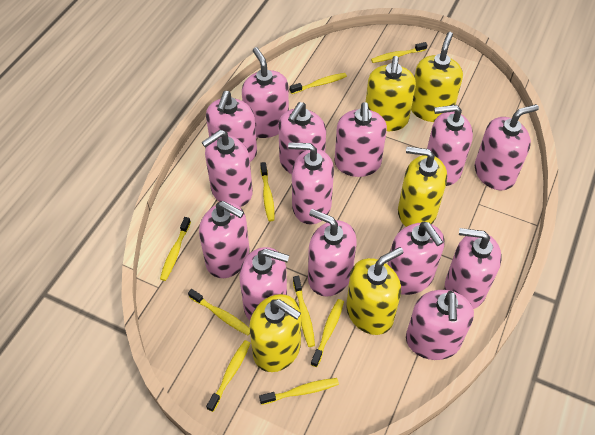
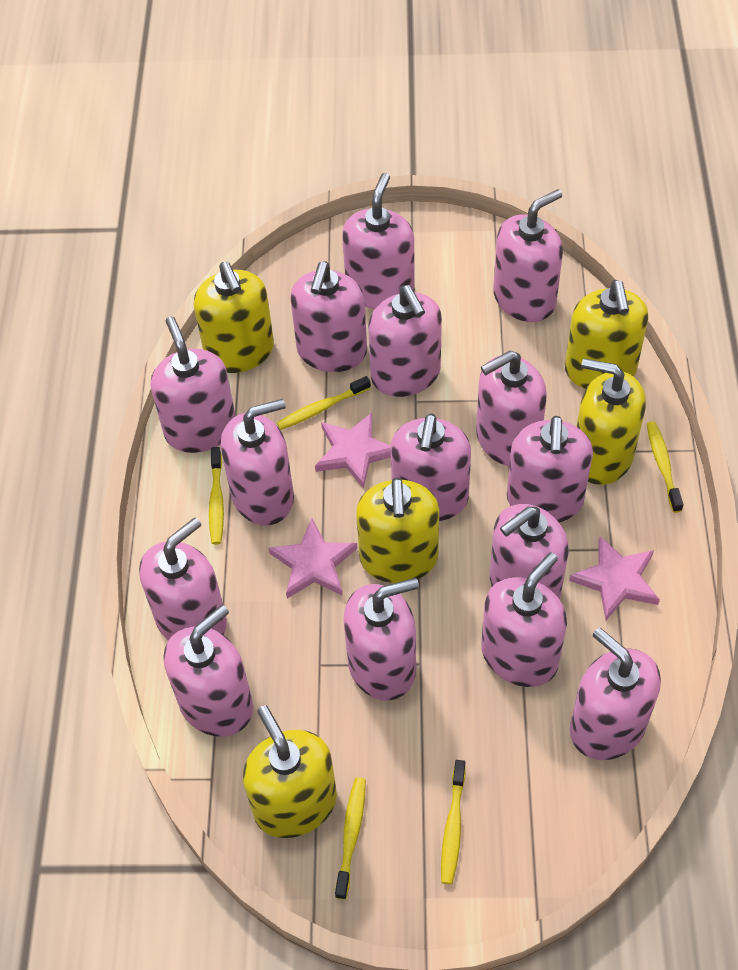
pink soap dispenser: [199,201,250,278] [202,130,253,207] [206,91,257,162] [240,247,289,320] [242,47,289,138] [278,102,326,174] [288,142,334,224] [308,209,357,297] [334,102,387,177] [388,222,444,295] [406,290,474,360] [427,105,473,186] [445,228,501,309] [475,104,539,190] = 14 -> [139,518,227,640] [151,316,236,453] [164,605,253,737] [221,399,294,526] [290,261,367,372] [342,173,415,309] [343,578,419,701] [368,285,442,397] [391,414,471,521] [476,351,547,466] [481,553,567,687] [490,504,569,599] [493,189,563,322] [507,416,593,522] [570,628,661,760] = 15
pink star: none = 0 -> [269,518,358,598] [315,413,391,489] [569,536,660,620] = 3
yellow toothbrush: [160,217,191,281] [188,289,250,335] [206,340,251,412] [259,378,339,405] [260,162,275,222] [290,73,347,94] [293,276,315,347] [311,299,344,367] [371,42,427,63] = 9 -> [209,447,224,545] [277,376,371,430] [335,777,366,899] [441,760,466,884] [647,421,684,513] = 5

